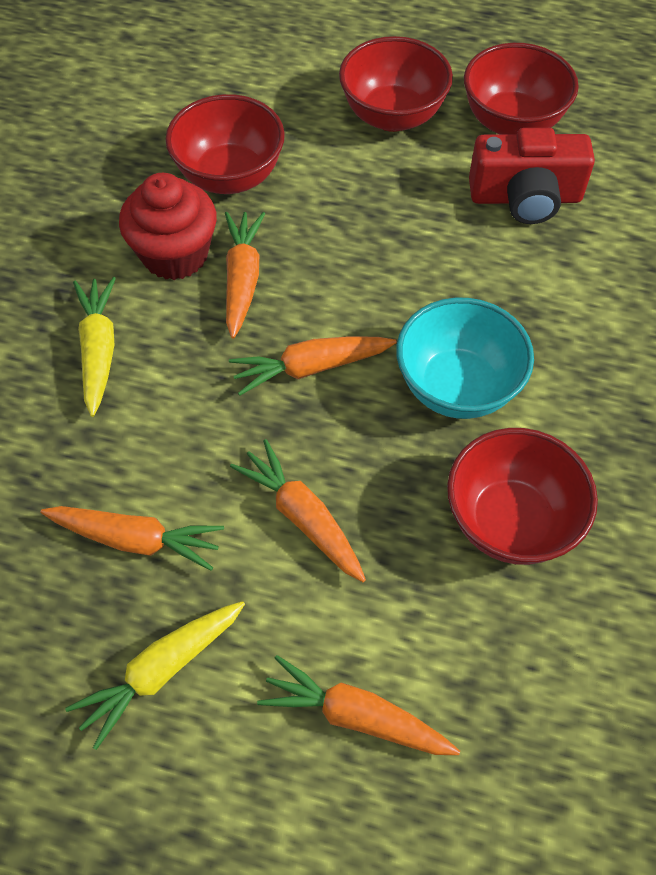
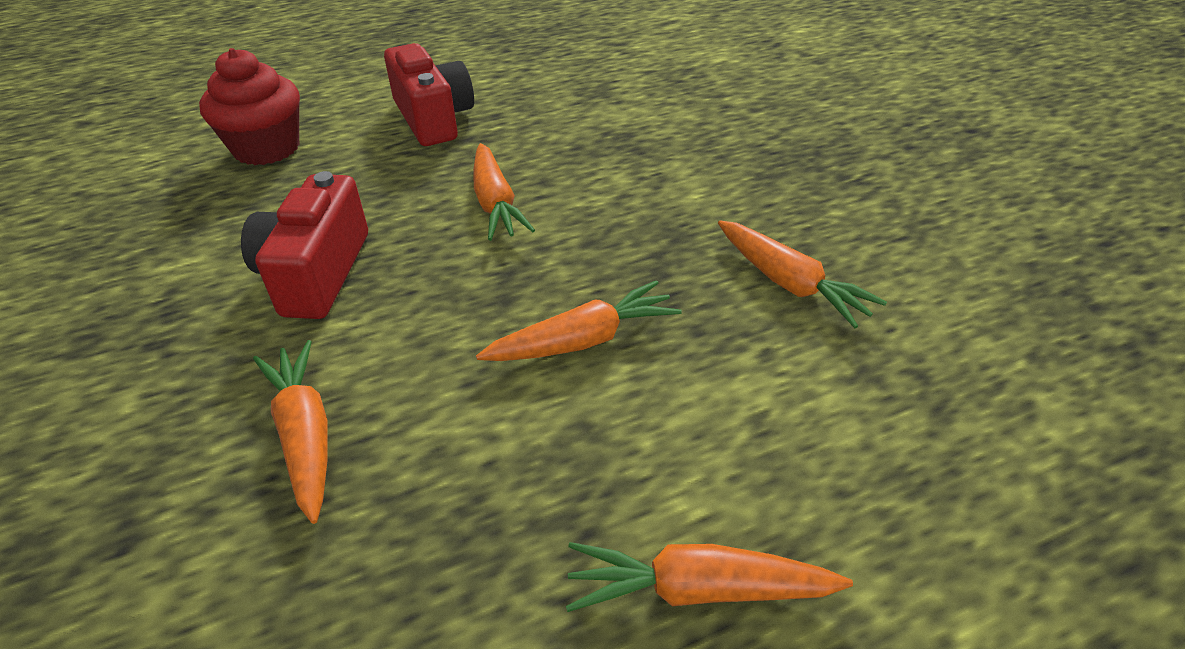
red bowl: [165,94,285,194] [339,36,453,132] [447,428,598,565] [464,43,579,135] = 4 -> none = 0
red camera: [469,128,595,224] = 1 -> [241,171,368,319] [384,43,474,146] = 2
turquoise bowl: [396,297,534,419] = 1 -> none = 0
yellow carrot: [65,601,245,750] [73,277,116,417] = 2 -> none = 0

